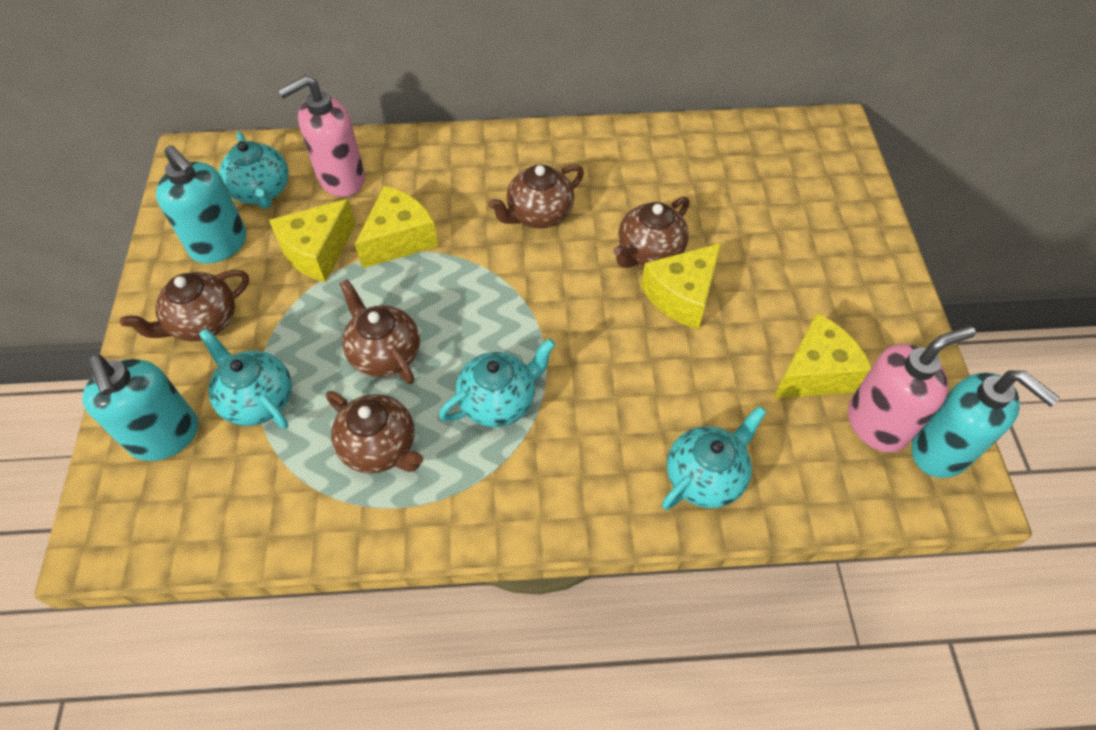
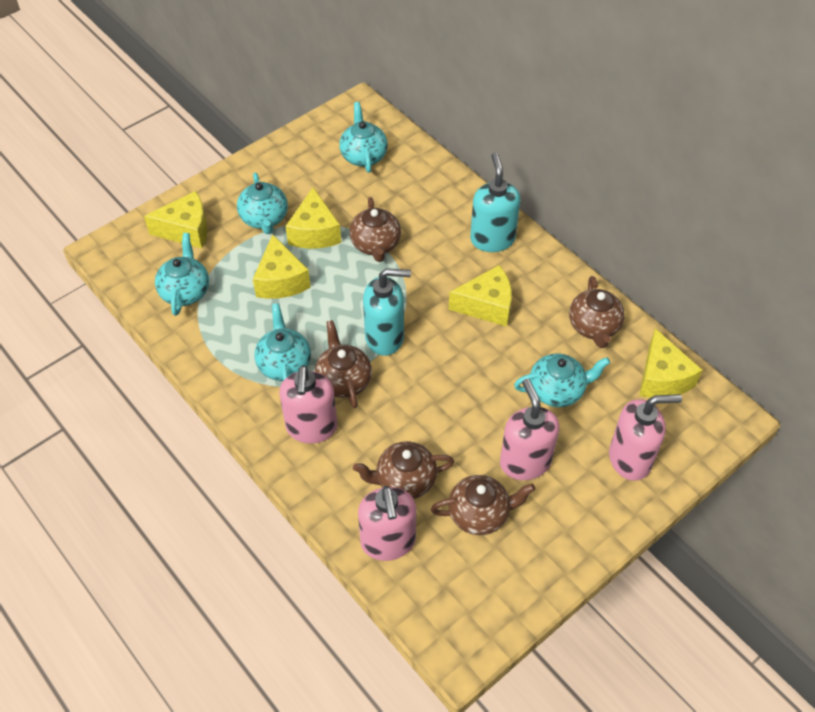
pink soap dispenser: [278,75,365,197] [848,326,976,452] = 2 -> [279,365,338,444] [358,486,416,561] [500,379,559,480] [609,394,682,481] = 4
turquoise soap dispenser: [82,354,198,461] [156,145,247,264] [912,371,1060,478] = 3 -> [363,268,411,356] [470,153,520,252] = 2
turquoise teapot: [199,328,292,429] [219,132,289,209] [439,338,556,427] [662,406,766,510] = 4 -> [155,233,209,316] [237,173,288,234] [255,303,311,381] [339,102,388,173] [514,353,610,407] = 5
yellow cheese: [269,199,356,283] [355,186,438,268] [641,243,721,329] [773,313,872,398] = 4 -> [144,191,207,248] [253,234,311,299] [285,187,341,249] [449,265,512,327] [639,328,702,398] = 5

